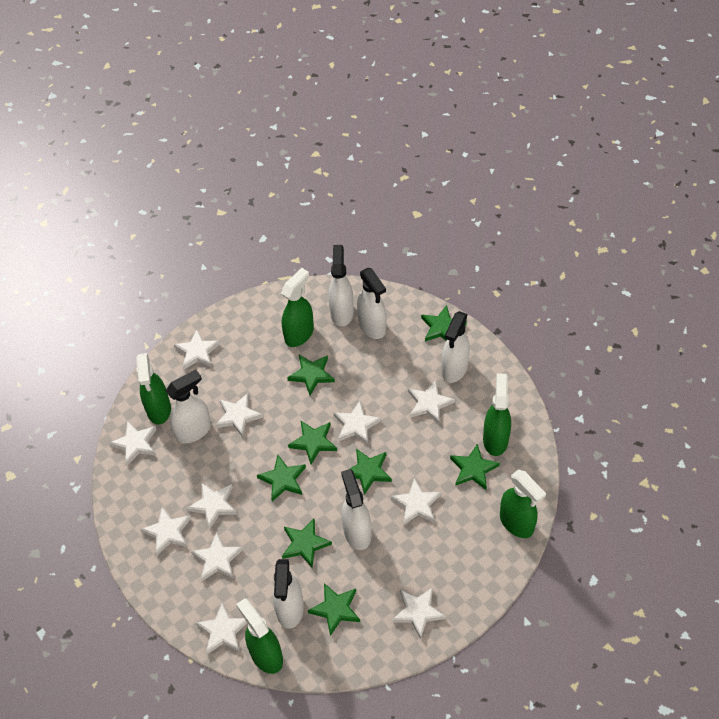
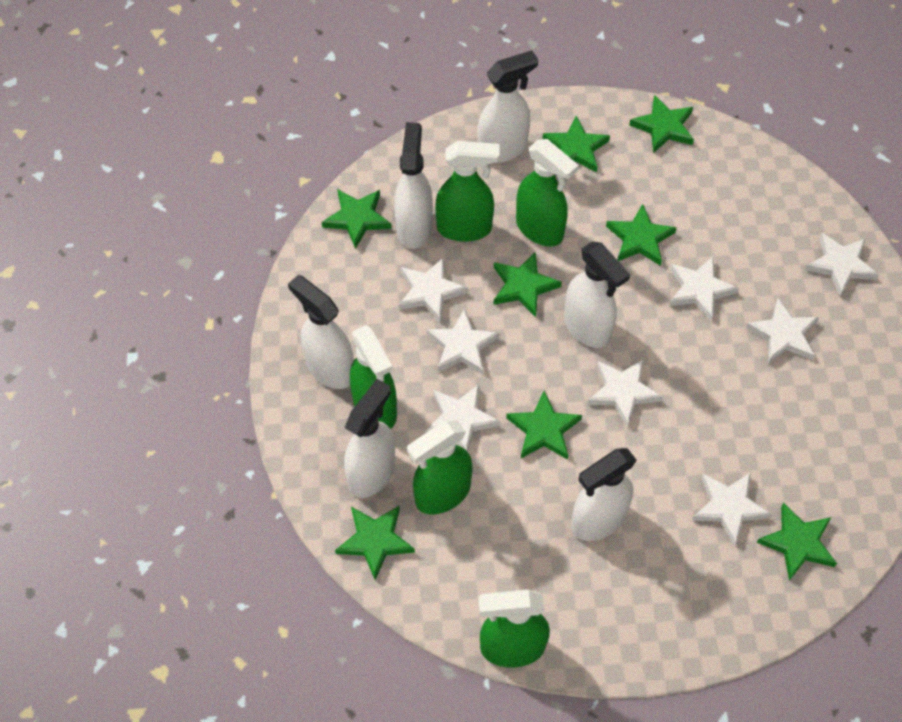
white star: [109,421,157,466] [140,507,191,555] [174,329,221,370] [187,482,237,529] [191,532,243,581] [196,602,247,654] [215,393,263,437] [333,401,381,445] [391,478,441,525] [392,587,446,639] [408,380,455,424] = 11 -> [399,258,468,323] [425,385,500,452] [427,309,499,374] [587,359,663,427] [669,256,739,321] [692,472,772,546] [746,298,819,364] [805,233,879,296] = 8

